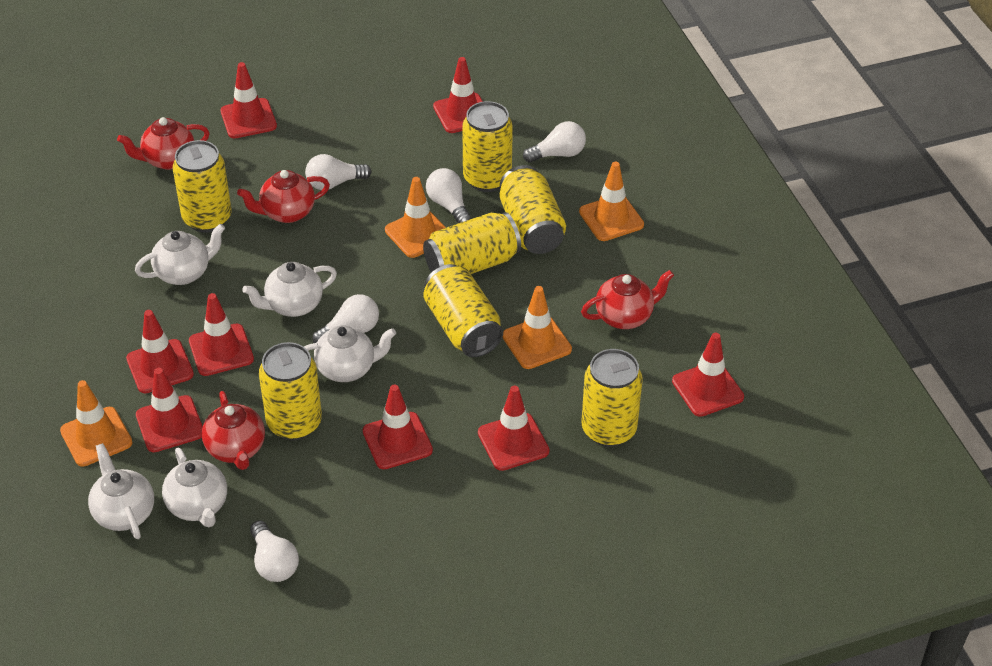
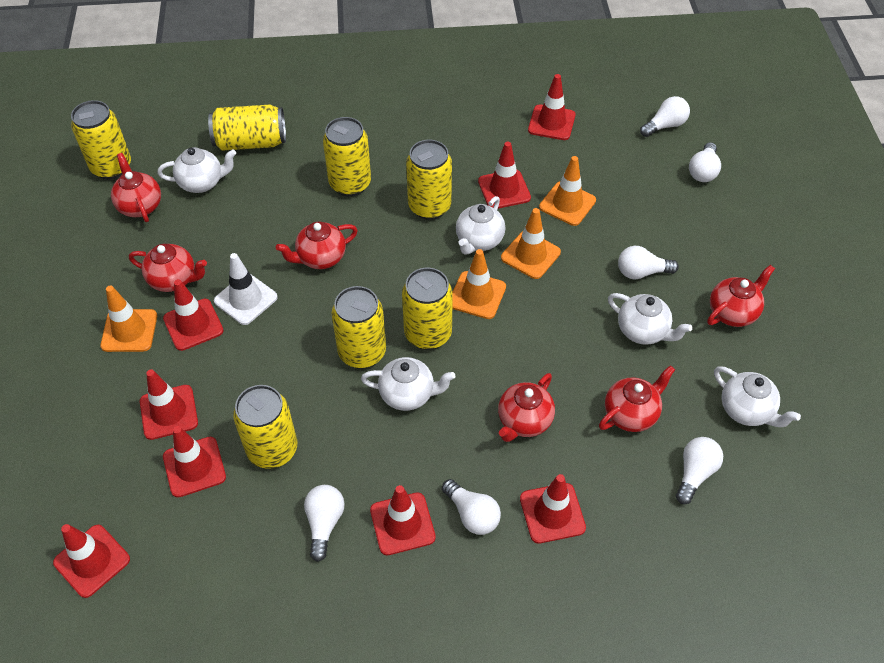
red teapot: [117,117,210,170] [202,391,265,470] [237,170,330,223] [581,270,674,329] = 4 -> [111,153,161,222] [129,244,207,292] [276,222,358,269] [498,373,555,442] [599,365,675,432] [707,265,775,327] = 6
white light bulb: [250,520,299,582] [305,154,372,190] [312,294,379,343] [426,168,472,223] [523,121,586,163] = 5 -> [304,485,344,562] [442,479,501,535] [618,246,679,279] [640,96,690,137] [676,437,723,504] [689,142,721,182] = 6
white traffic cone: none = 0 -> [214,253,278,325] = 1

